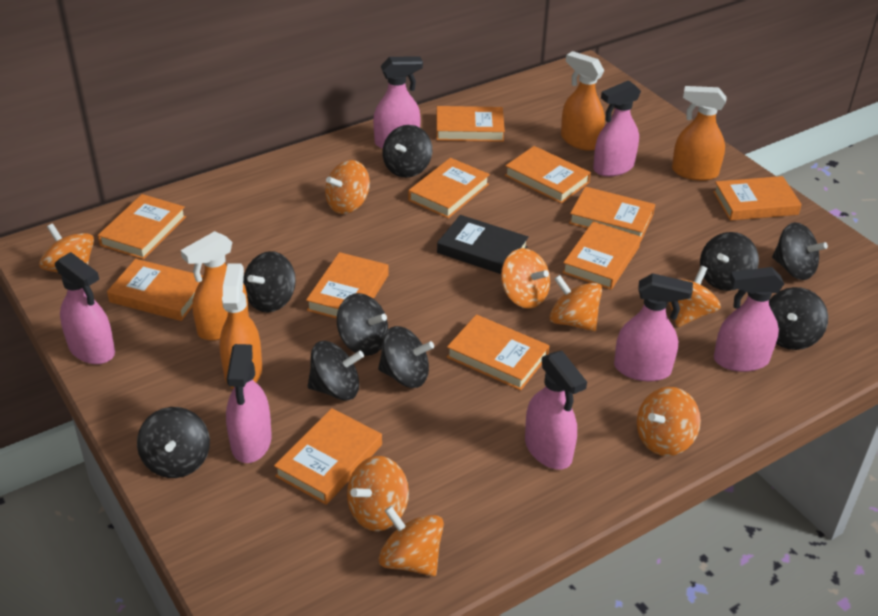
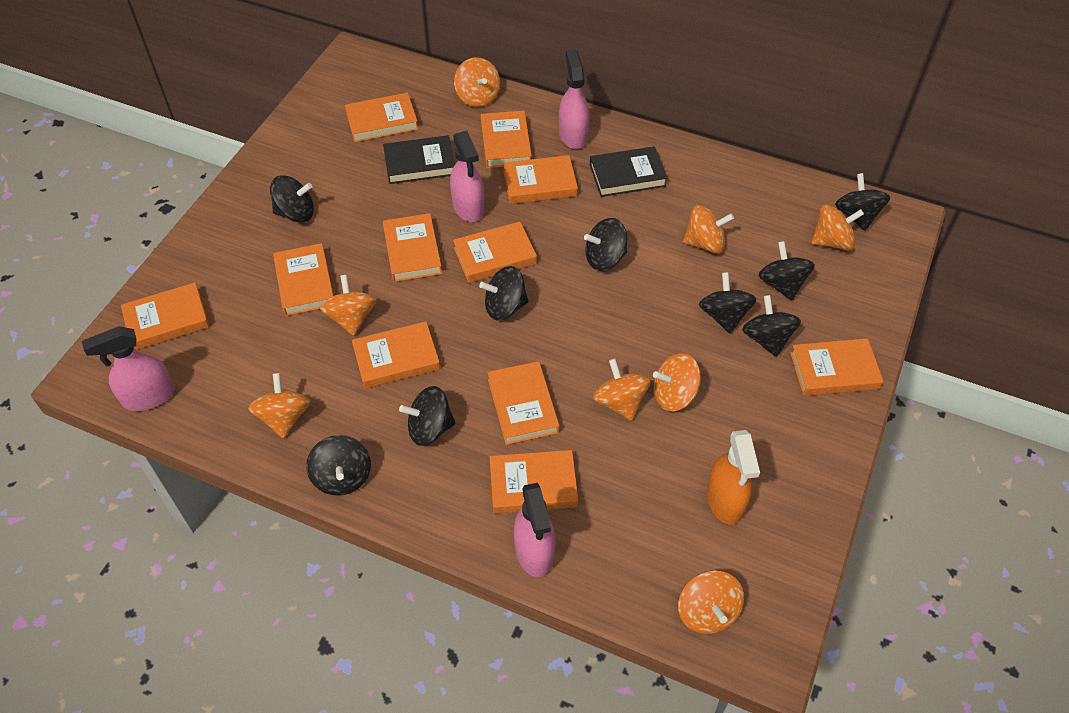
black book: [437,215,529,274] = 1 -> [383,135,455,184] [590,146,667,197] = 2
orange spray bottle: [181,231,249,341] [219,263,262,389] [561,51,605,151] [672,86,727,181] = 4 -> [707,430,760,524] = 1
pink spray bottle: [55,252,115,364] [226,344,272,463] [373,56,423,149] [525,351,587,469] [593,80,641,177] [614,273,693,381] [714,267,784,372] = 7 -> [82,326,175,411] [450,131,485,222] [514,483,555,577] [559,50,590,149] = 4

